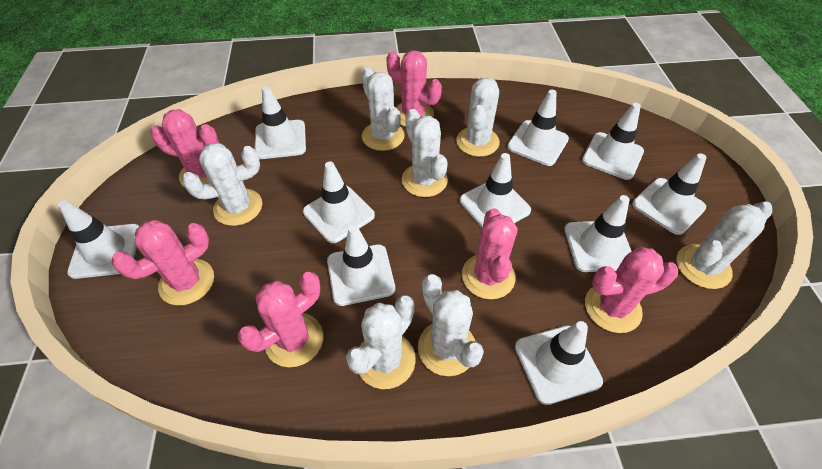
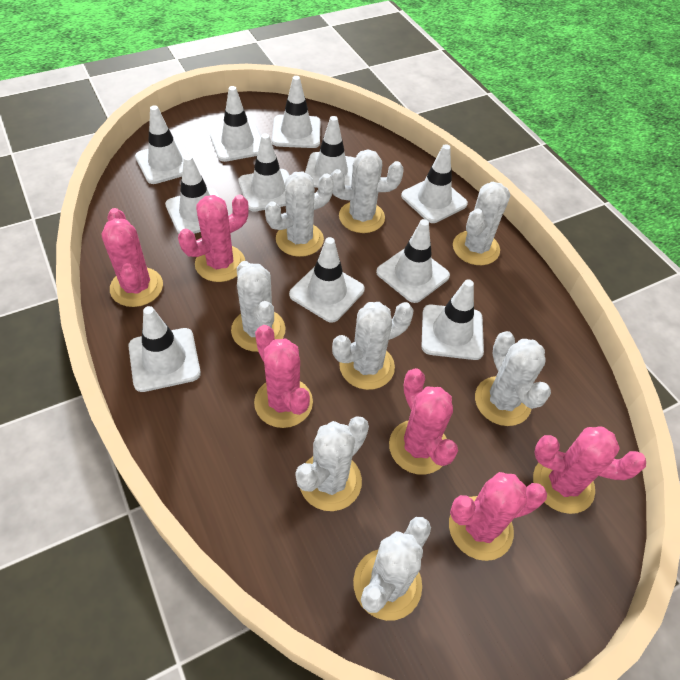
white cactus: [182,143,262,226] [346,296,416,389] [362,67,405,151] [402,109,448,197] [418,274,484,376] [456,77,500,157] [677,201,772,289] = 7 -> [231,261,286,352] [265,172,334,257] [295,416,369,511] [330,149,404,233] [332,302,414,390] [353,517,431,621] [453,182,510,265] [475,331,551,426] = 8
white traffic cone: [58,200,139,279] [255,86,306,159] [303,161,375,243] [327,225,395,306] [460,153,531,229] [507,90,569,166] [515,321,603,405] [564,195,632,272] [582,103,644,180] [632,153,707,235] = 10 -> [129,306,201,392] [135,105,190,184] [165,155,229,234] [210,86,261,162] [238,134,290,212] [272,76,321,148] [289,237,365,323] [305,116,355,188] [376,219,450,303] [401,144,468,223] [421,279,484,360] = 11

